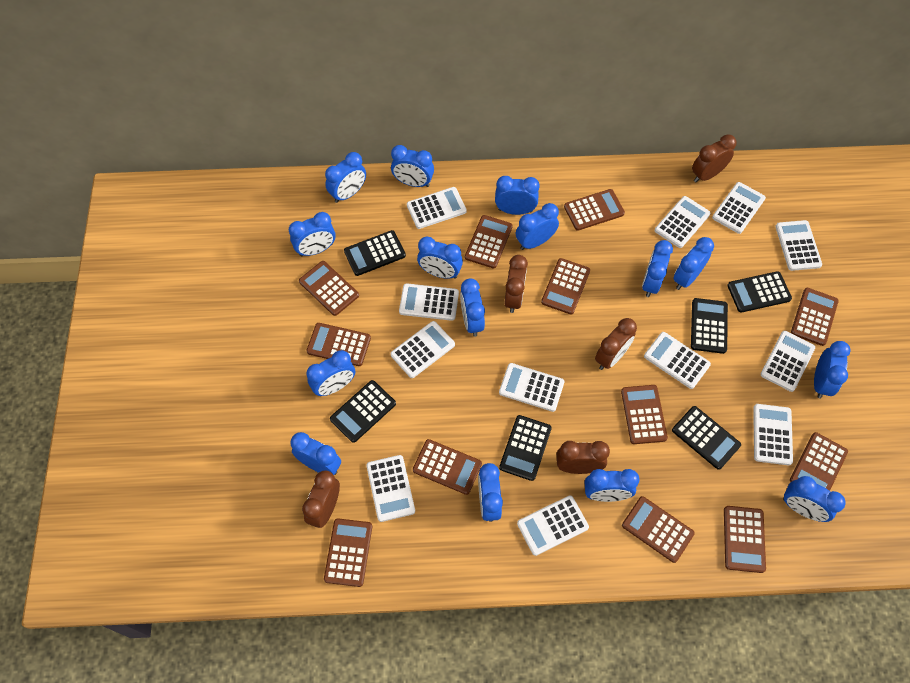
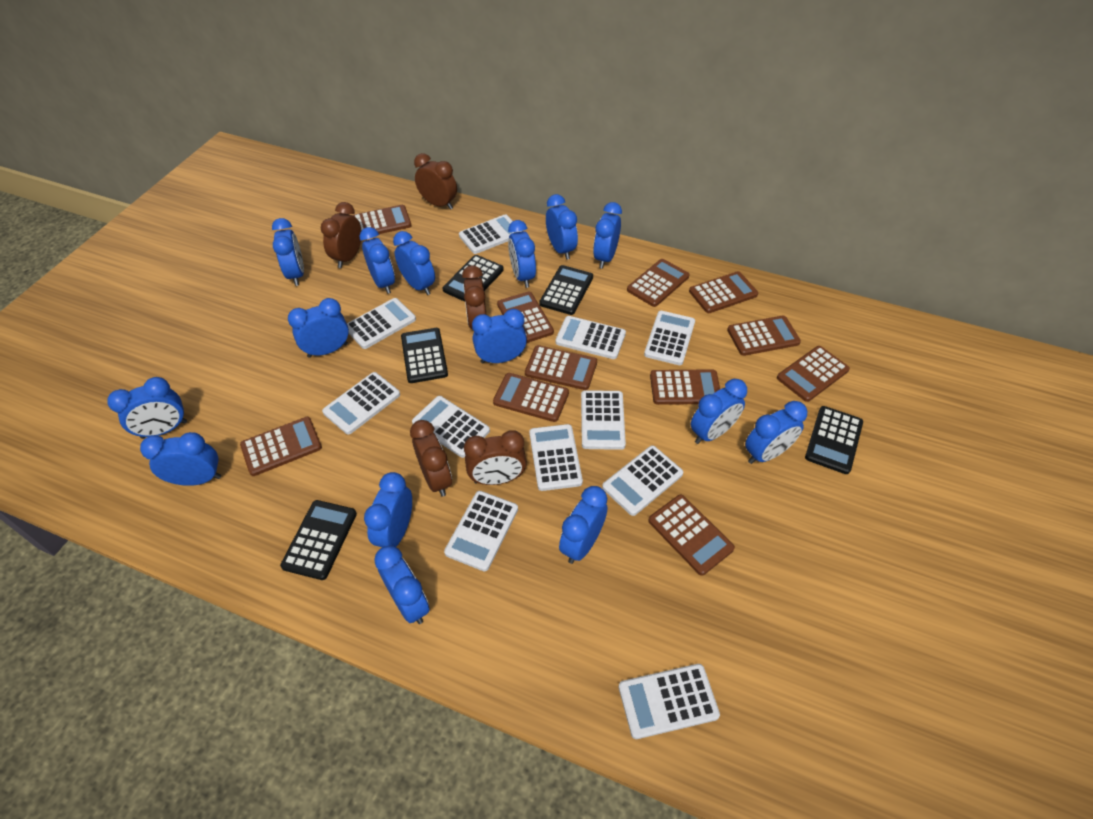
black calculator: [330,380,396,443] [344,230,406,276] [499,415,552,481] [672,406,741,470] [691,298,728,354] [727,271,792,313] = 6 -> [280,500,357,580] [401,328,448,383] [442,255,504,302] [539,265,593,315] [805,406,863,474] = 5
brown calculator: [299,261,359,316] [306,323,371,366] [324,518,372,587] [413,439,482,495] [465,215,513,269] [541,258,590,314] [564,189,625,231] [621,385,668,444] [622,496,695,563] [724,506,766,573] [790,432,848,491] [791,288,839,346] = 12 -> [240,417,322,476] [353,205,412,234] [493,373,569,422] [497,292,554,343] [525,345,597,390] [627,259,689,307] [648,495,735,576] [650,369,720,405] [689,271,758,313] [727,316,801,356] [777,346,850,402] = 11
white calculator: [366,455,415,522] [390,321,455,378] [399,283,459,321] [407,187,467,229] [499,363,565,412] [517,495,589,556] [644,332,711,389] [655,196,711,248] [712,182,766,234] [753,404,793,465] [761,331,815,392] [775,220,822,271] = 12 -> [322,372,400,435] [347,298,416,349] [412,396,490,458] [444,491,518,571] [459,214,521,254] [529,424,583,491] [555,316,626,359] [581,390,626,450] [602,445,683,516] [619,664,720,739] [644,311,695,365] = 11

